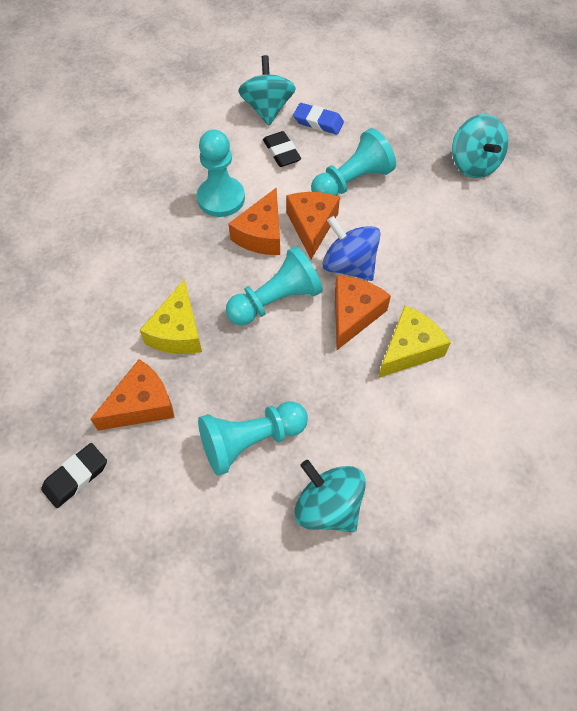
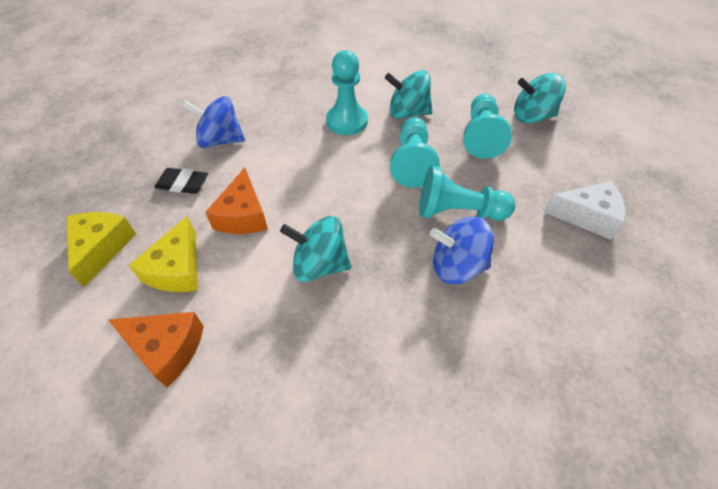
black eraser: [41,443,107,508] [263,131,301,167] = 2 -> [155,168,208,194] = 1
blue eraser: [293,103,344,135] = 1 -> none = 0
blue spinning top: [322,216,381,281] = 1 -> [182,96,245,148] [430,217,494,284] = 2
orange cheese: [90,359,175,431] [229,188,280,255] [286,192,340,259] [335,276,391,350] = 4 -> [108,312,204,387] [205,167,268,234] = 2
white cheese: none = 0 -> [543,181,626,240] = 1

